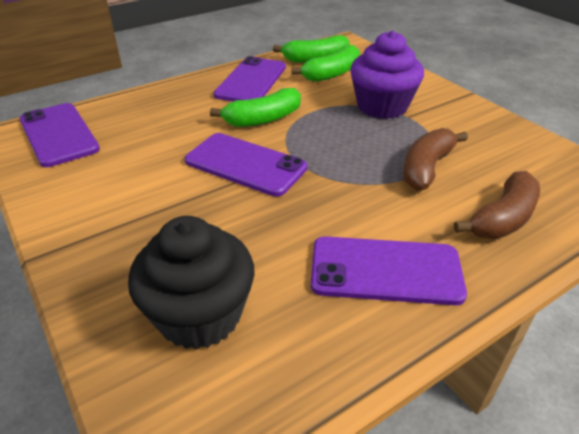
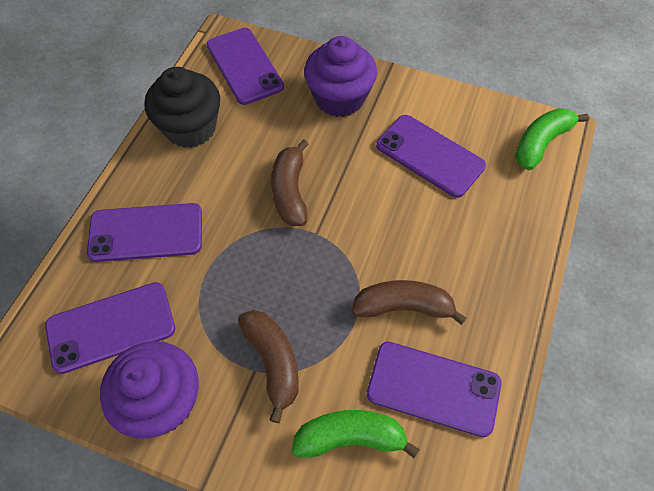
brown banana: [403,128,468,191] [454,171,540,239] = 2 -> [238,310,299,423] [271,139,309,226] [352,280,466,325] = 3
green banana: [210,88,301,127] [273,35,350,63] [292,45,360,82] = 3 -> [292,410,420,458] [515,108,589,170] = 2
purple cupcake: [350,30,424,119] = 1 -> [100,341,199,439] [304,36,377,117] = 2
purple phone: [20,103,100,167] [185,133,307,197] [213,56,286,101] [311,236,467,305] = 4 -> [45,282,175,374] [87,203,202,262] [207,28,284,105] [367,342,502,437] [376,115,486,198] = 5

